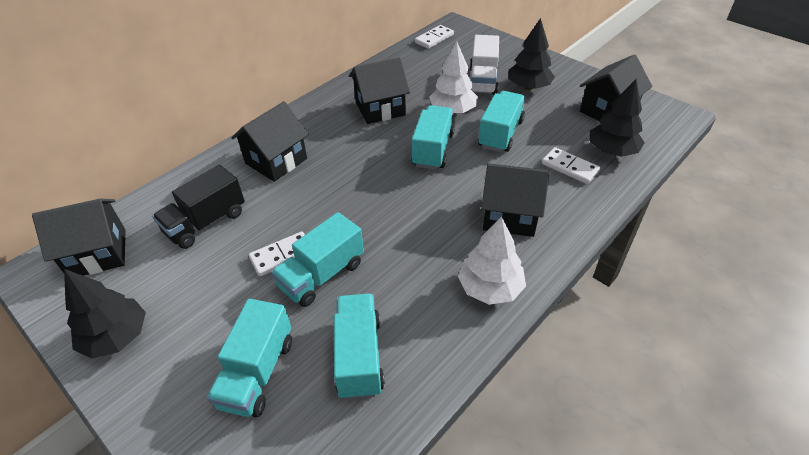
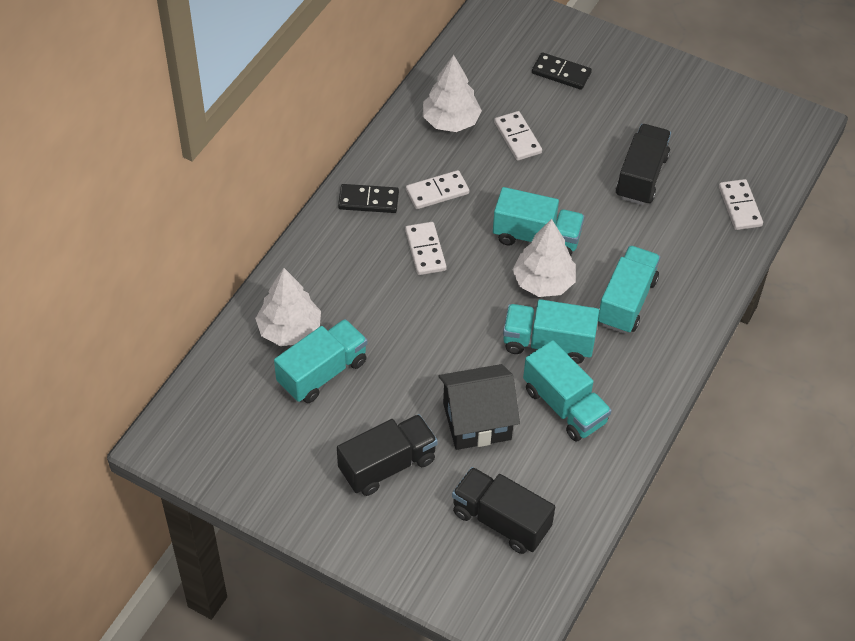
black domino: none = 0 -> [338,184,399,213] [532,52,592,90] = 2
black house: [32,199,126,276] [231,101,309,182] [349,57,410,124] [481,163,550,237] [580,54,652,121] = 5 -> [439,364,520,450] = 1
black tree: [64,269,146,359] [508,18,555,90] [590,79,645,157] = 3 -> none = 0
black truck: [152,165,245,249] = 1 -> [337,414,438,496] [452,467,555,554] [616,124,671,205] = 3
white domino: [249,232,305,277] [415,25,454,49] [542,147,600,184] = 3 -> [405,222,447,275] [406,170,469,209] [494,111,542,161] [719,179,763,230] = 4
white tree: [429,41,478,114] [458,216,526,305] = 2 -> [255,268,321,346] [423,55,482,132] [512,219,576,297] = 3
white truck: [470,35,499,95] = 1 -> none = 0

